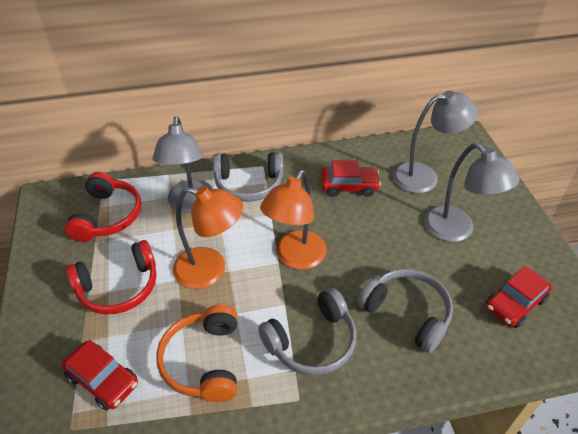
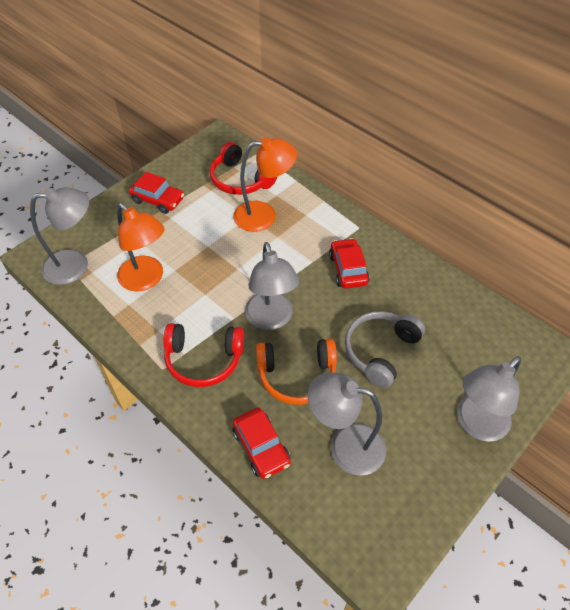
grey headphones: [213,152,283,202] [258,288,357,375] [357,268,453,353] = 3 -> [345,311,425,388] = 1
grey lamp: [152,116,213,213] [393,91,478,193] [424,143,520,242] = 3 -> [30,187,89,285] [245,242,299,330] [308,373,386,476] [457,356,521,442] = 4

